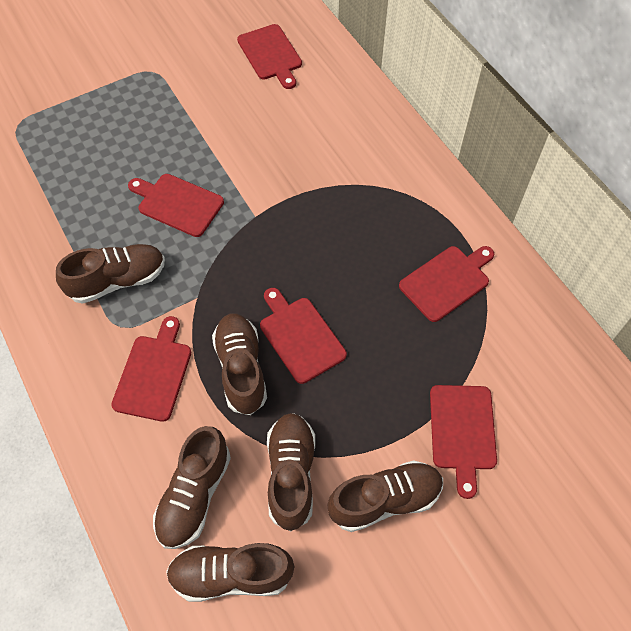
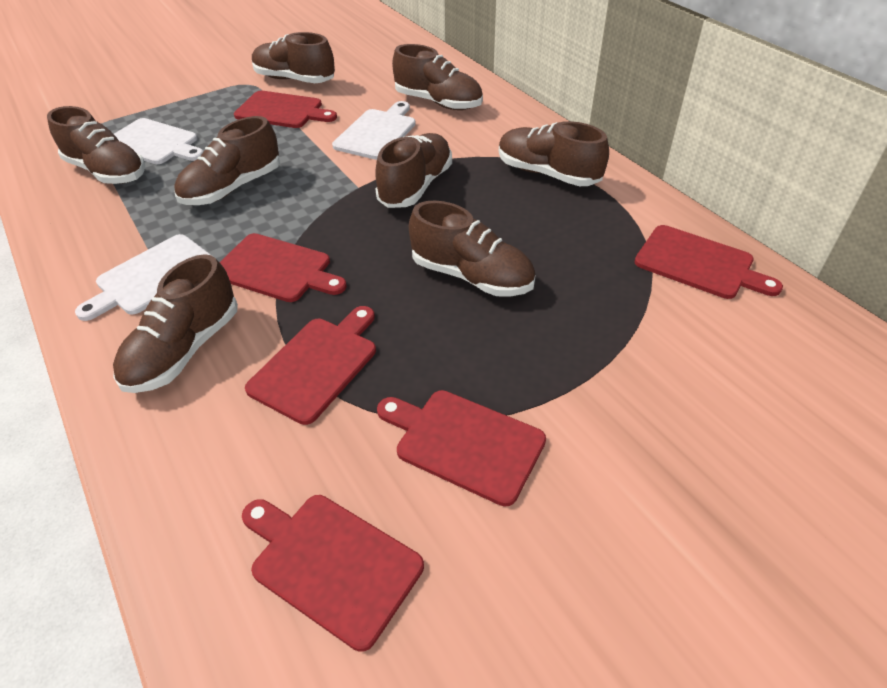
brown shoe: [56,244,165,303] [153,426,231,549] [166,543,294,602] [212,313,267,415] [267,413,315,531] [328,460,443,532] = 6 -> [47,106,146,184] [113,254,238,393] [174,116,280,205] [252,32,335,83] [375,133,452,208] [392,44,483,110] [409,201,535,297] [499,121,609,186] = 8
white cutting board: none = 0 -> [75,234,212,321] [114,118,203,164] [332,101,416,160] = 3

